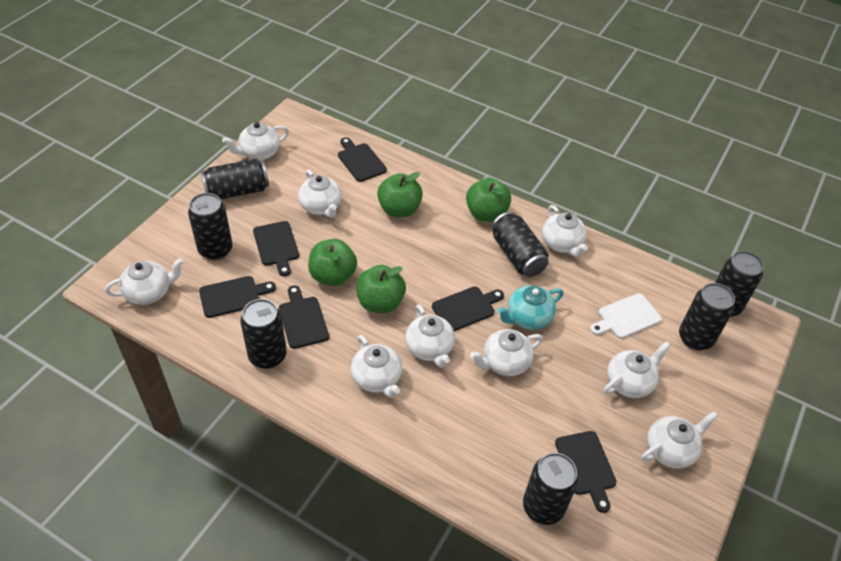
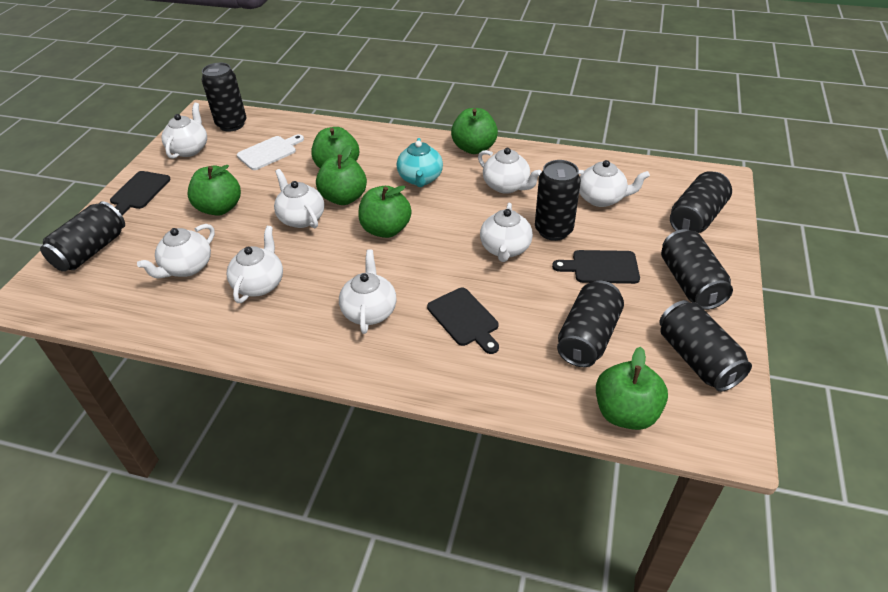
black cutting board: [199,276,276,318] [253,221,299,277] [279,285,329,349] [338,137,387,182] [432,287,504,331] [555,431,617,513] = 6 -> [110,171,171,216] [427,288,499,354] [552,250,640,284] = 3
green apple: [308,239,357,286] [356,265,406,313] [377,172,423,217] [466,178,511,222] = 4 -> [187,165,241,216] [311,127,359,168] [316,145,367,205] [358,185,412,238] [451,108,498,154] [596,347,668,430] = 6
white teapot: [105,258,184,305] [222,122,289,160] [298,170,342,218] [351,335,402,398] [406,305,455,368] [470,329,543,376] [542,205,588,257] [604,341,671,398] [642,411,718,469] = 9 -> [137,224,215,278] [161,103,207,159] [226,226,283,303] [274,169,324,228] [339,250,396,334] [478,148,542,194] [480,203,533,262] [578,160,650,207] = 8

